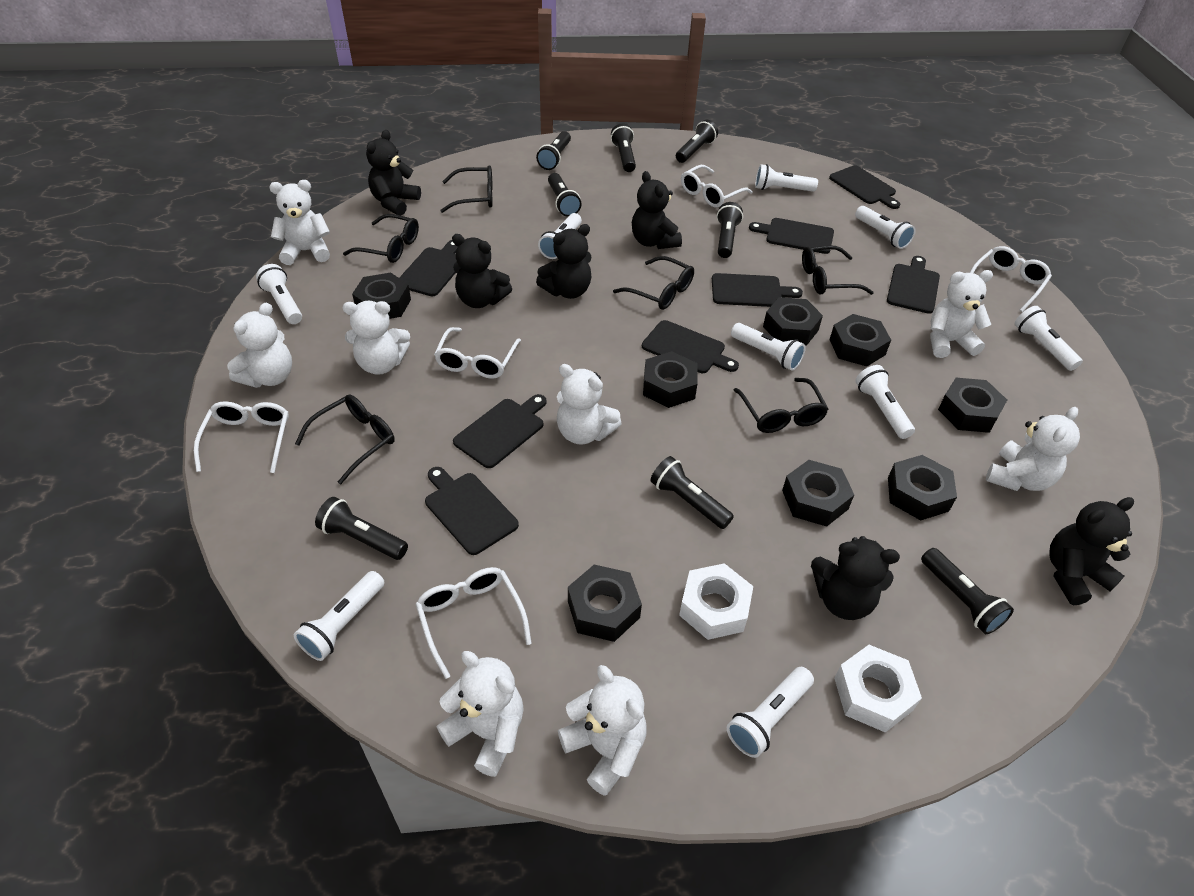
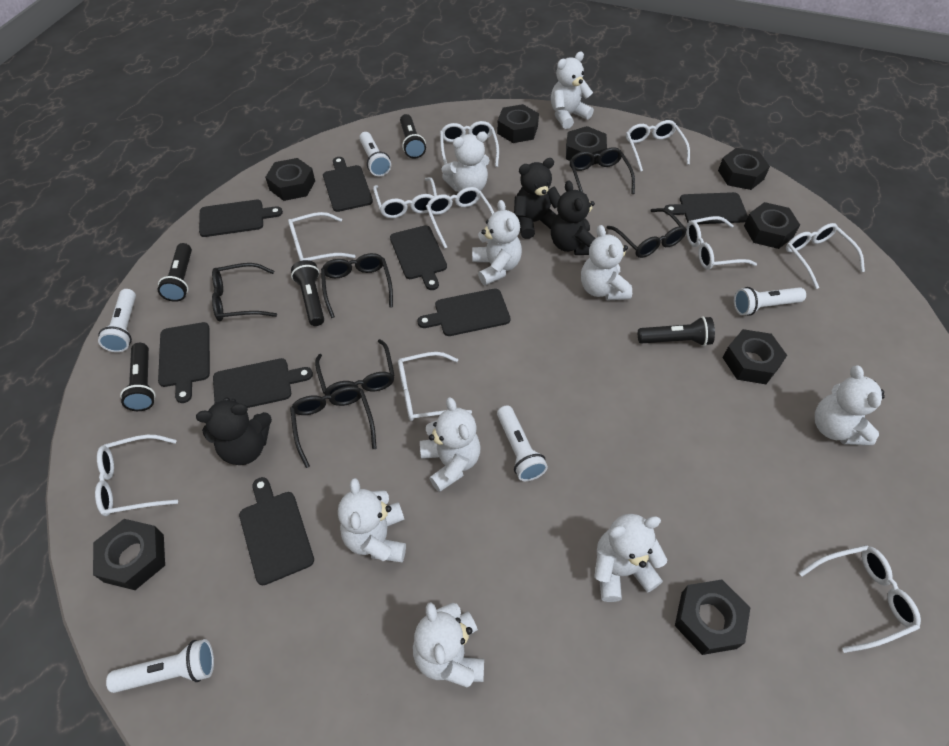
black flashlight: [315,497,408,560] [536,131,571,170] [548,173,582,217] [611,124,636,172] [650,456,734,529] [676,120,718,163] [717,202,743,258] [921,548,1014,634] = 8 -> [120,343,156,411] [158,243,192,302] [291,260,324,326] [400,114,426,159] [638,316,715,346] = 5
black teddy bear: [366,130,421,216] [452,234,512,308] [536,224,592,299] [632,171,682,249] [811,536,900,620] [1049,497,1134,605] = 6 -> [196,397,272,465] [514,158,561,239] [551,181,596,255] = 3
white flashlight: [256,264,302,324] [294,571,385,661] [538,213,582,259] [727,667,814,758] [731,323,806,371] [755,164,818,192] [855,206,916,249] [855,365,915,439] [1015,306,1083,371] = 9 -> [98,289,136,352] [106,639,214,693] [359,132,391,176] [497,405,548,481] [734,287,806,316] = 5
white glasses: [194,401,289,473] [416,567,532,679] [434,327,521,379] [681,165,752,208] [970,246,1052,312] = 5 -> [95,435,178,516] [288,212,355,261] [373,177,437,218] [398,352,472,421] [426,187,494,248] [440,121,499,167] [626,120,690,172] [686,216,757,270] [786,223,865,289] [799,545,921,653] = 10
white nut: [679,563,753,640] [834,645,922,733] = 2 -> none = 0
white teddy bear: [227,302,292,388] [269,180,330,265] [343,301,410,375] [437,651,524,777] [557,364,622,445] [558,665,647,796] [930,270,993,358] [986,407,1080,491] = 8 -> [338,478,406,563] [413,602,484,687] [420,397,481,492] [441,131,490,192] [472,200,522,286] [551,52,594,129] [581,225,632,301] [594,514,667,602] [815,366,885,446] = 9

